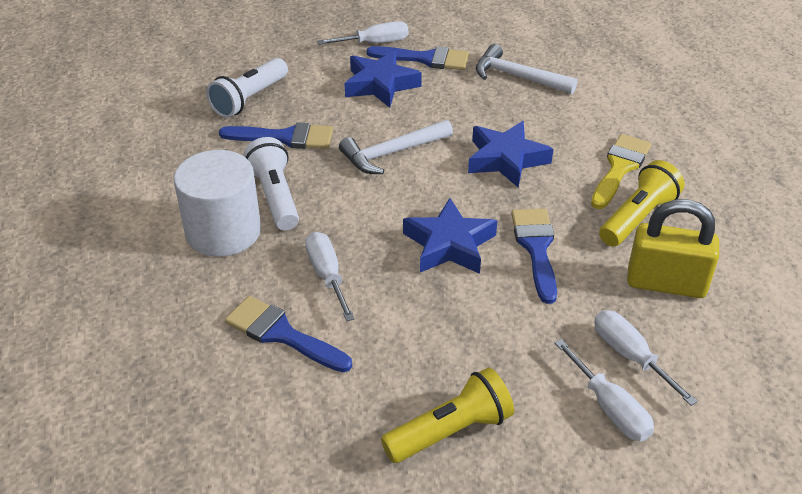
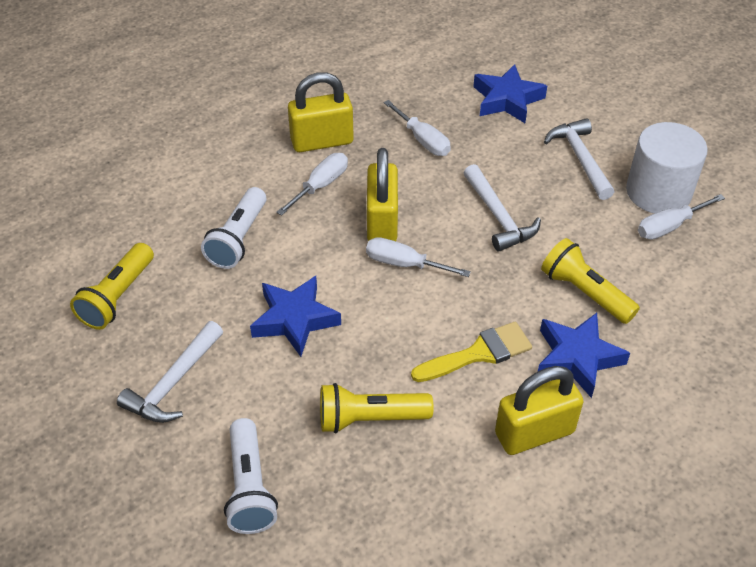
blue brush: [219,122,333,149] [225,296,352,372] [367,46,469,70] [511,208,557,304] = 4 -> none = 0
white hammer: [339,120,453,174] [476,44,577,94] = 2 -> [117,321,223,423] [464,164,541,252] [544,118,614,200] = 3
yellow flashlight: [381,367,514,463] [599,160,685,246] = 2 -> [70,243,154,330] [320,383,434,433] [541,238,640,324] = 3
yellow padlock: [627,199,719,298] = 1 -> [288,72,354,152] [367,148,398,241] [495,366,584,455] = 3

